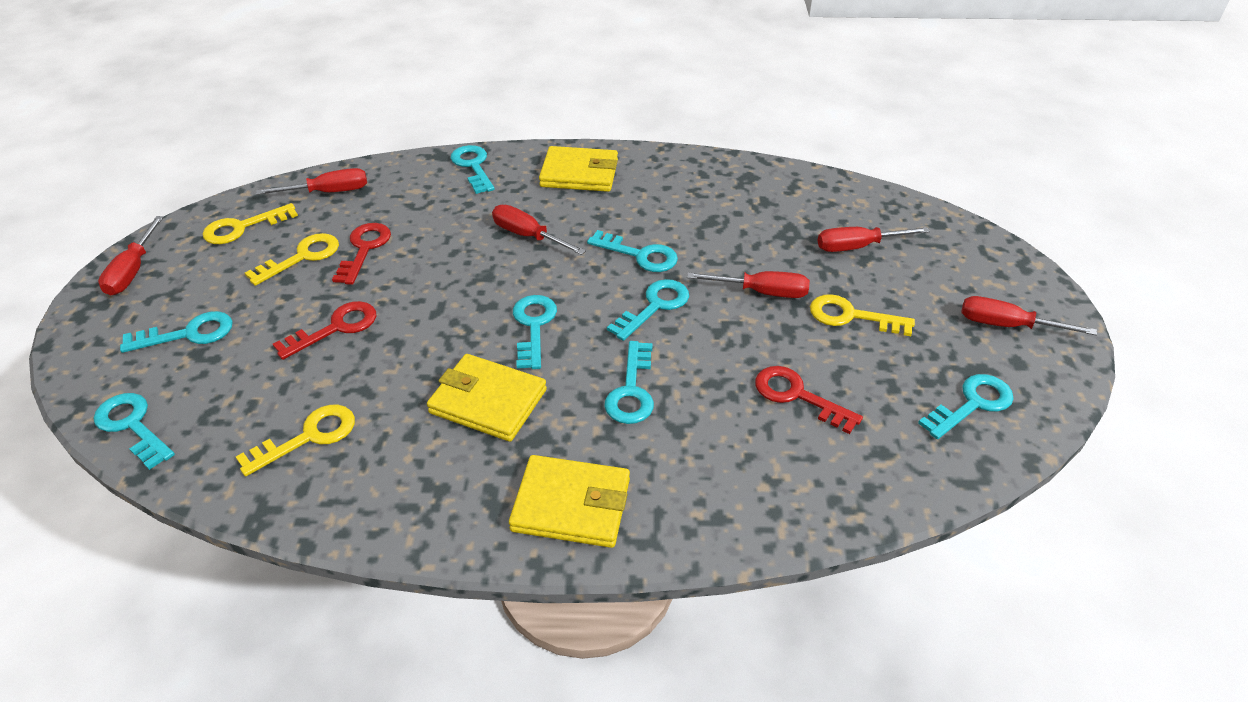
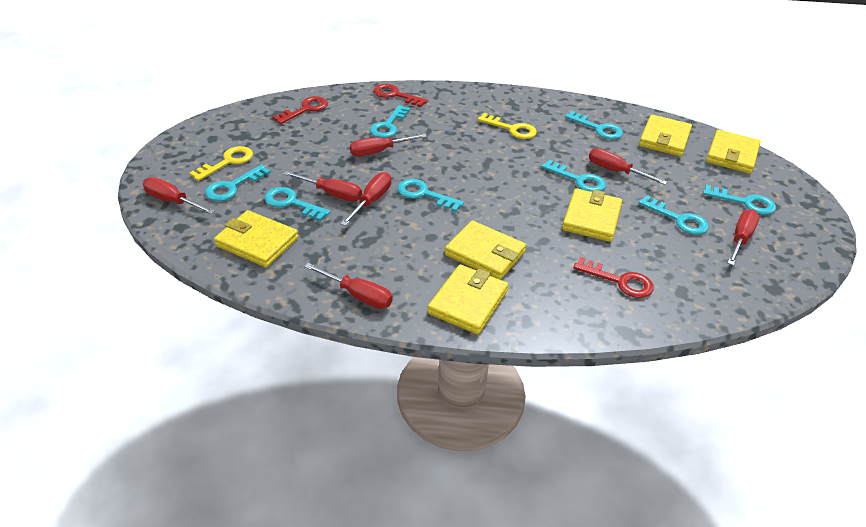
red screwdriver: [98,216,164,295] [256,168,367,195] [492,205,586,255] [687,271,810,298] [817,227,930,252] [961,296,1097,336] = 6 -> [143,177,215,214] [283,171,362,201] [304,263,393,309] [341,172,391,226] [350,134,427,156] [589,148,667,185] [727,209,760,266] = 7
yellow key: [203,203,298,244] [236,405,355,476] [245,233,339,286] [810,294,915,336] = 4 -> [189,146,253,181] [478,113,537,139] = 2
yellow wallet: [427,354,547,442] [509,455,630,548] [539,146,618,192] = 3 -> [214,210,299,267] [427,265,509,334] [445,220,526,280] [562,188,622,242] [639,115,692,156] [706,130,760,174] = 6

